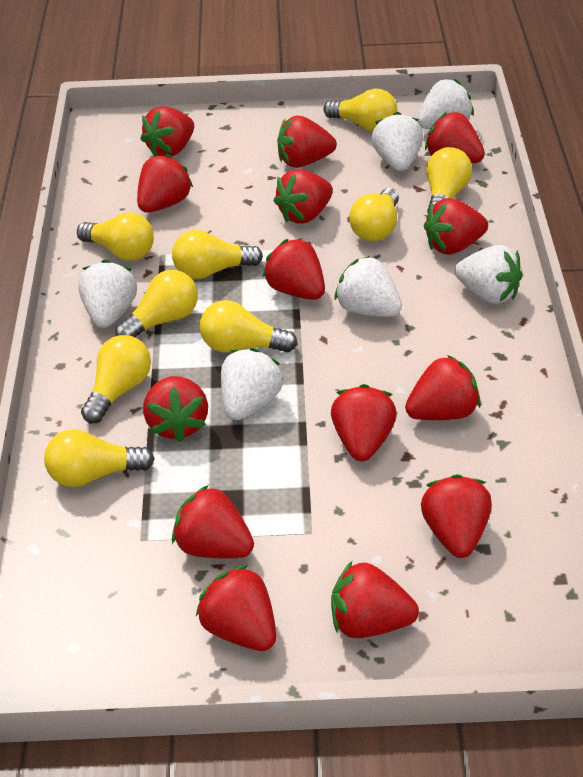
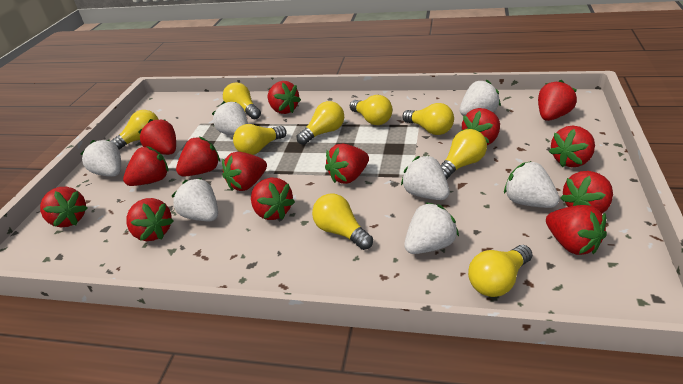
white strawberry: [78,259,137,328] [221,348,284,420] [334,256,402,317] [372,112,423,171] [417,79,474,129] [455,245,523,304] = 6 -> [80,140,121,177] [172,178,218,221] [212,101,248,136] [401,155,450,200] [404,202,459,254] [459,79,501,116] [504,161,560,208] = 7

